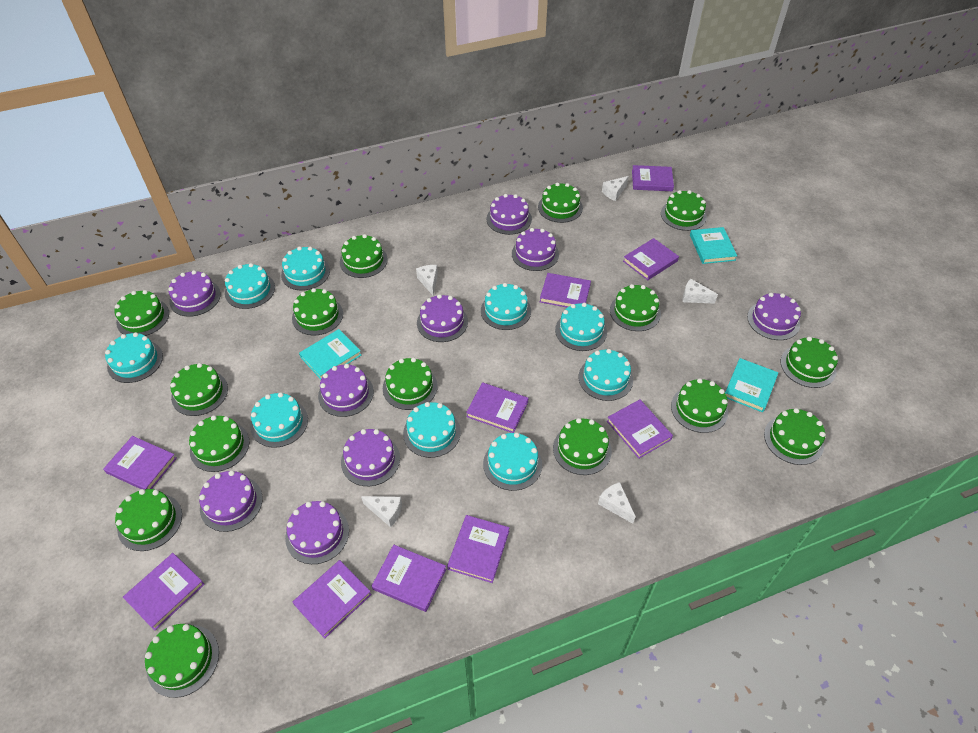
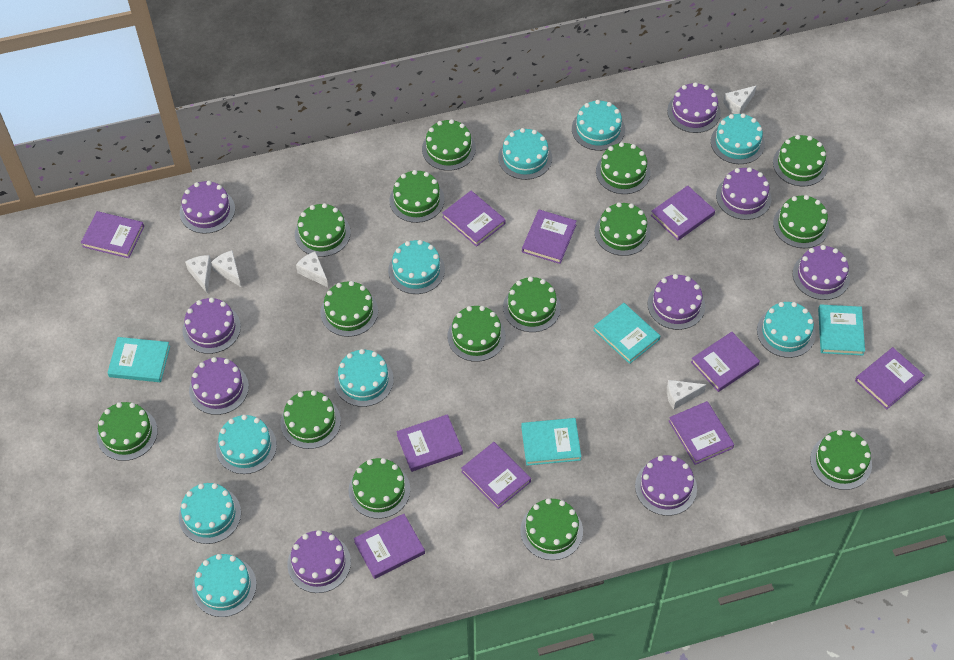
turquoise book: [299,329,361,379] [690,227,737,264] [725,358,778,412] = 3 -> [107,337,170,382] [521,418,581,466] [594,303,660,364] [818,304,865,355] = 4

